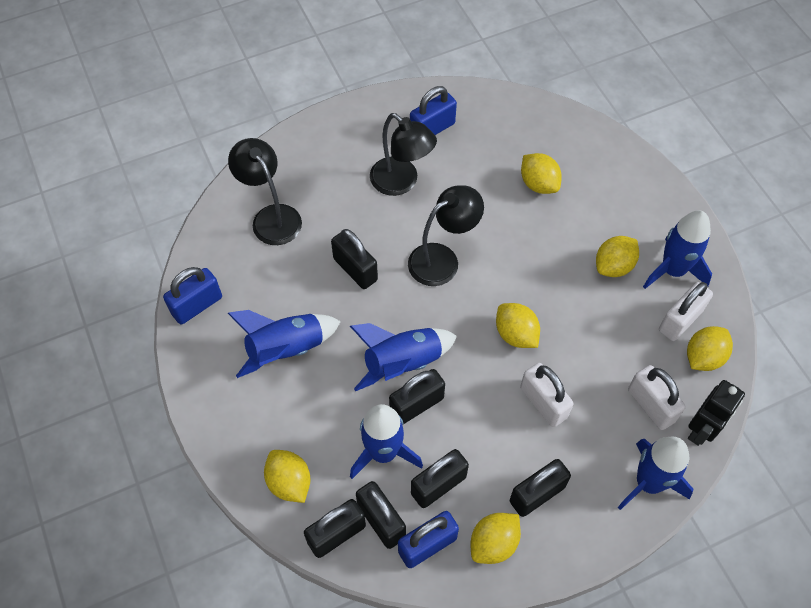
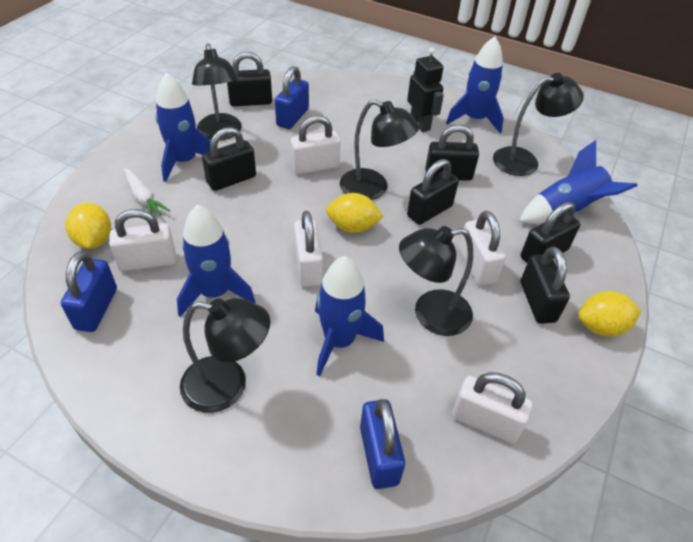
black lamp: [228,138,302,245] [370,113,437,196] [408,185,484,286] = 3 -> [180,298,270,413] [192,43,242,140] [340,99,419,200] [399,226,473,336] [493,73,584,176] = 5
white carrot: none = 0 -> [124,168,170,216] = 1
white padlock: [520,363,574,427] [628,365,686,430] [659,282,713,341] = 3 -> [109,209,176,271] [290,115,341,174] [294,211,323,287] [452,372,533,443] [459,211,506,286] = 5
yellow lemon: [264,450,311,503] [471,513,521,564] [496,303,540,348] [521,153,562,194] [596,236,639,277] [687,326,733,371] = 6 -> [65,203,111,249] [326,193,384,233] [578,291,641,337] = 3

